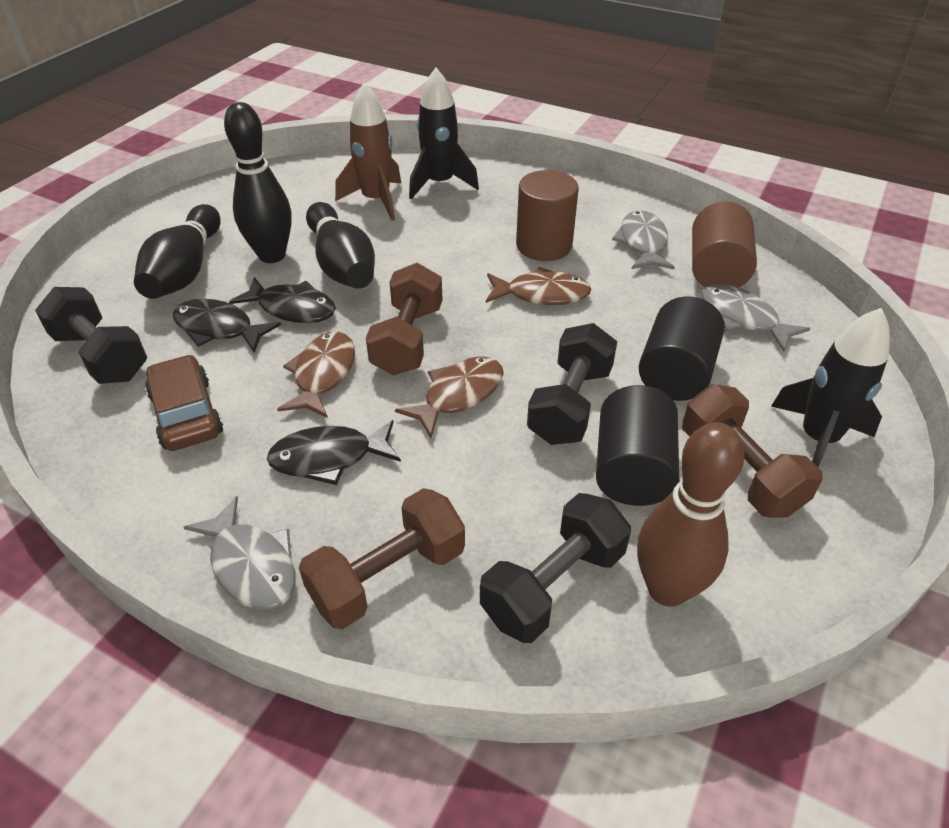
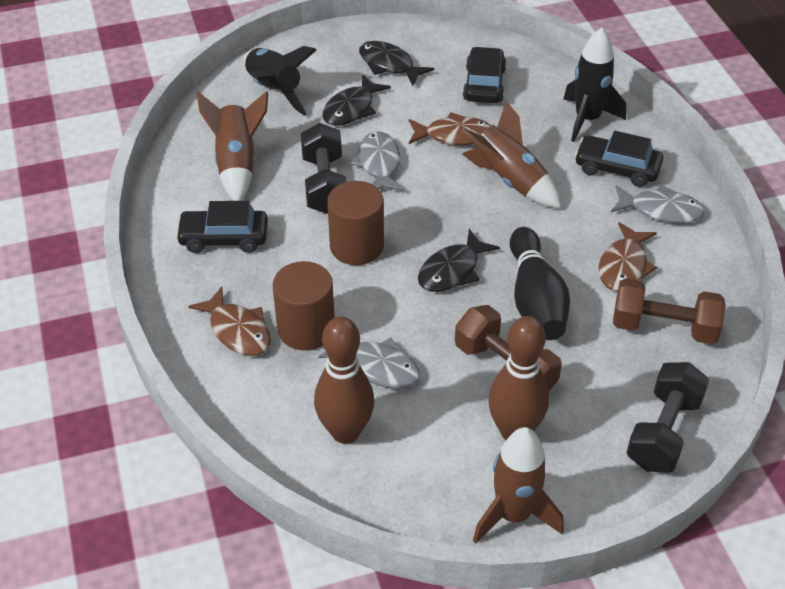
black bowling pin: [134,204,221,299] [224,102,292,263] [306,202,375,289] = 3 -> [510,227,570,340] = 1
black car: none = 0 -> [176,201,268,253] [463,47,506,103] [575,131,663,187] = 3
black cylinder: [596,385,679,506] [639,296,725,401] = 2 -> none = 0
black dumbbell: [35,287,147,384] [480,493,631,643] [527,323,617,445] = 3 -> [301,123,347,214] [627,362,709,473] = 2
brown bowling pin: [637,422,744,607] = 1 -> [314,316,374,444] [488,316,549,440] = 2
brown car: [145,354,223,451] = 1 -> none = 0
brown dumbbell: [299,488,465,629] [366,263,443,376] [682,384,823,518] = 3 -> [455,305,562,391] [613,278,726,344] = 2
brown rocket: [335,82,401,221] = 1 -> [196,91,268,201] [461,101,561,208] [473,427,564,544] = 3

